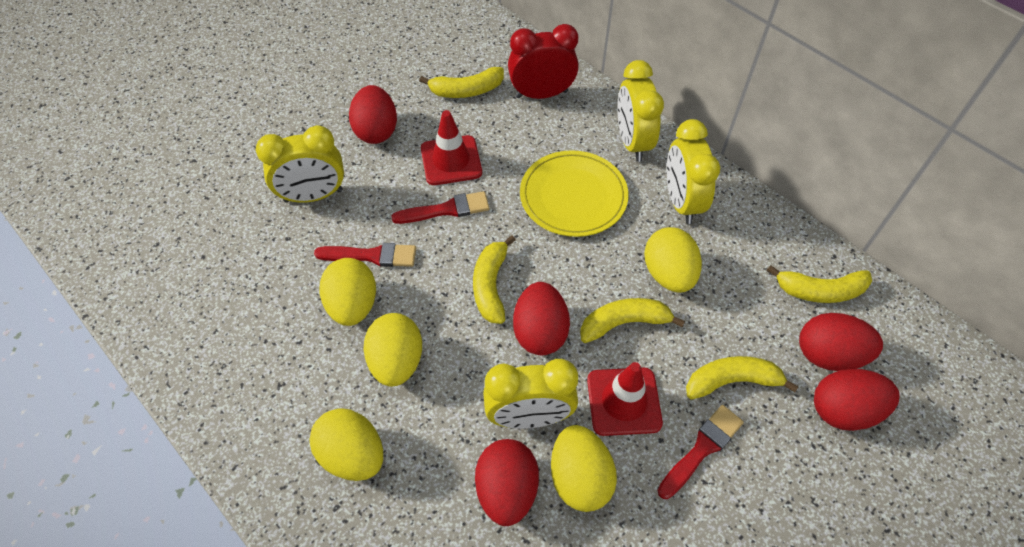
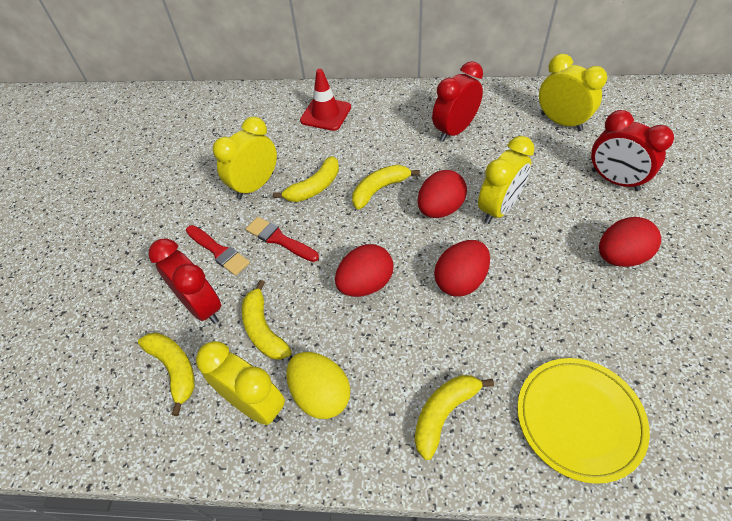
red brush: [314,243,416,267] [391,191,489,224] [657,405,744,499] = 3 -> [186,225,250,276] [246,217,319,262] = 2
red clock: [508,24,579,99] = 1 -> [149,239,221,324] [432,61,483,142] [591,110,674,191] = 3
red egg: [349,85,397,144] [475,439,539,526] [513,282,570,355] [799,313,883,371] [814,369,900,431] = 5 -> [335,244,393,297] [418,170,467,218] [434,240,490,297] [599,217,661,267] = 4
red traffic cone: [421,110,482,185] [587,362,663,436] = 2 -> [300,69,351,131] = 1
yellow egg: [309,408,383,481] [320,258,376,326] [363,313,422,387] [551,425,617,512] [644,227,702,293] = 5 -> [286,352,350,419] = 1

